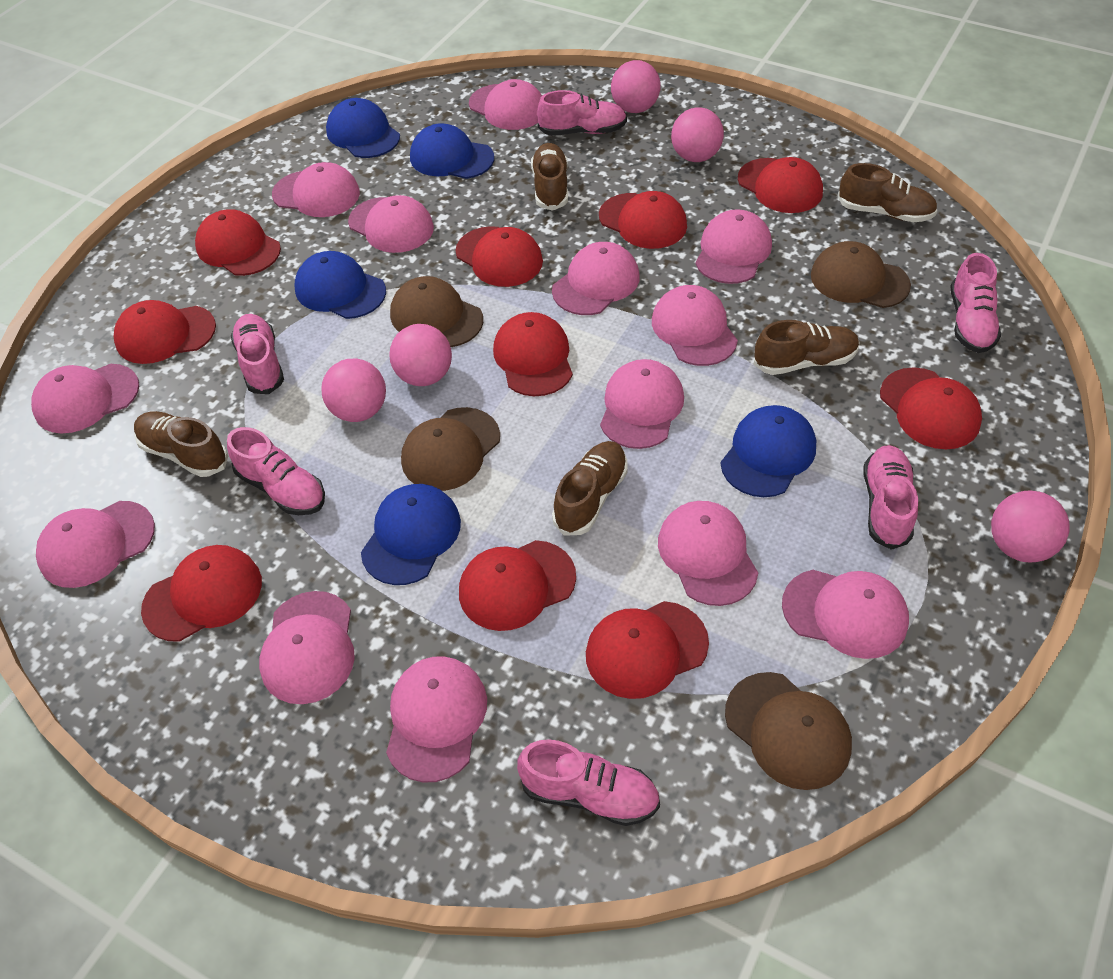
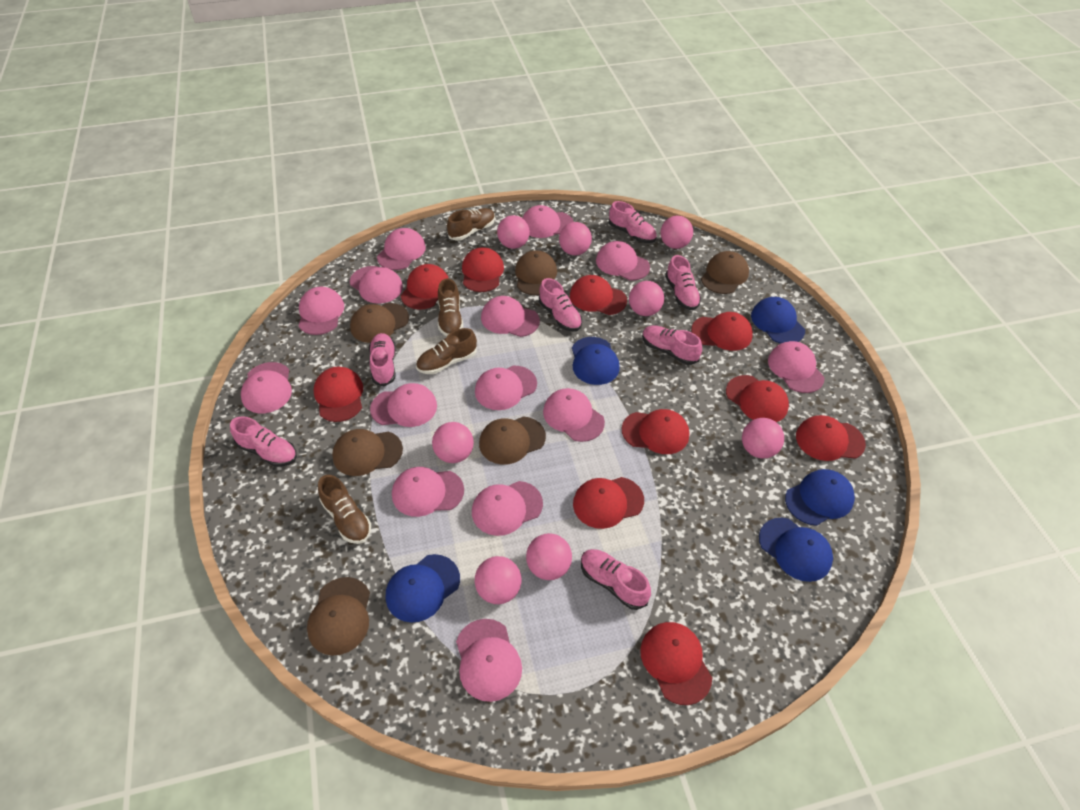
brown cap: [390,276,483,347] [401,407,500,491] [725,672,852,790] [811,241,911,308] = 4 -> [307,577,370,656] [332,429,403,476] [350,303,409,343] [479,416,546,465] [515,250,557,295] [701,251,749,294] = 6
brown shoe: [134,411,228,477] [531,143,568,211] [552,441,628,536] [753,320,860,375] [837,163,937,222] = 5 -> [318,475,371,544] [416,328,477,374] [438,278,463,336] [447,208,495,241] = 4
pink ball: [321,358,386,422] [389,324,452,386] [611,60,661,113] [671,107,724,162] [991,491,1070,562] = 5 -> [432,422,474,463] [475,556,522,604] [497,215,530,249] [526,533,572,580] [559,222,592,256] [629,281,664,316] [660,216,693,249] [742,418,784,459] = 8
pink cap: [31,364,139,434] [36,501,155,588] [259,591,355,704] [272,162,360,217] [348,195,434,253] [386,656,487,783] [469,79,542,130] [552,242,639,315] [600,359,684,449] [652,285,738,366] [658,501,758,606] [695,209,772,284] [782,570,909,659] = 13 -> [241,362,292,413] [299,287,344,335] [350,266,403,304] [370,383,437,427] [377,228,426,270] [392,467,464,517] [456,619,522,702] [472,481,543,536] [475,365,537,410] [481,296,540,337] [522,205,574,238] [543,388,605,442] [596,241,650,280] [768,341,825,393] = 14
pink shoe: [227,427,325,515] [231,314,284,394] [517,739,660,826] [537,90,627,136] [863,445,918,550] [950,253,1001,353] = 6 -> [230,416,297,467] [369,333,396,387] [539,278,582,332] [581,549,651,610] [609,201,657,243] [642,325,702,365] [665,255,701,310] = 7

